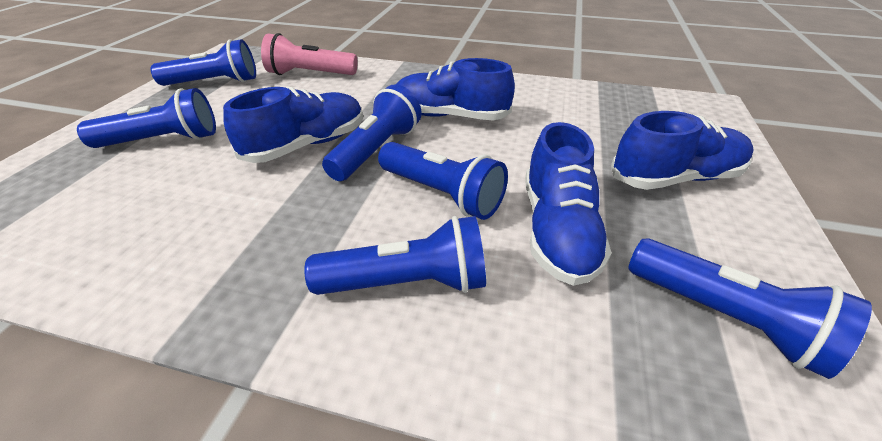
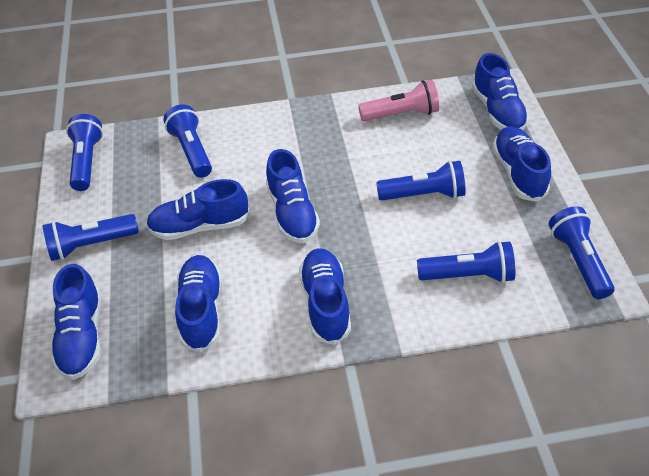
blue shoe: [223,87,363,163] [396,58,515,120] [525,122,612,286] [611,111,754,190] = 4 -> [51,264,101,380] [146,179,250,240] [175,255,221,353] [266,149,320,243] [299,248,351,345] [472,53,529,130] [492,126,551,202] = 7

